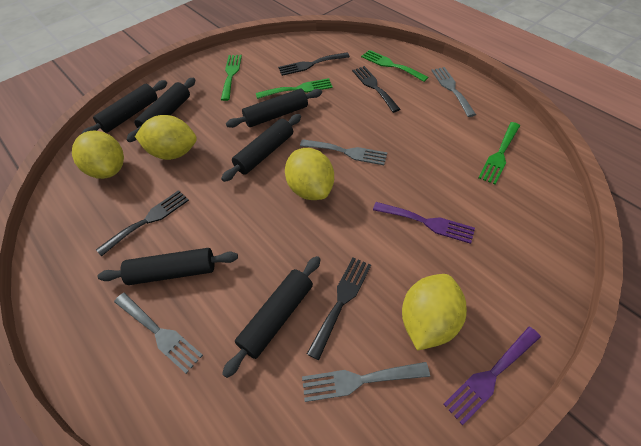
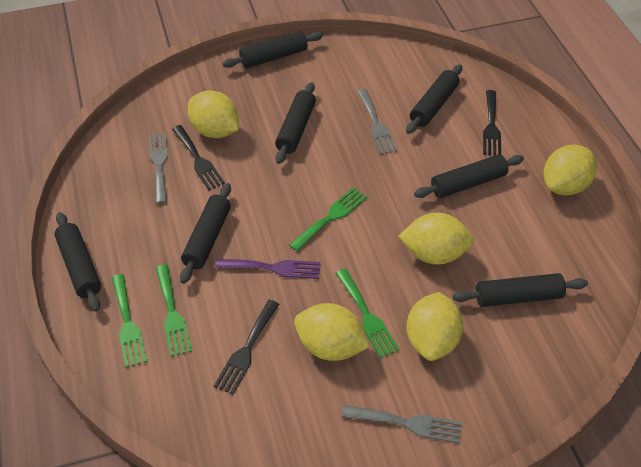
black fork: [96,190,189,256] [278,52,350,76] [307,257,371,360] [352,66,400,113] = 4 -> [172,125,225,190] [214,300,279,395] [483,90,501,156] = 3
black rolling pin: [82,80,167,133] [97,248,238,285] [127,78,195,142] [221,114,301,182] [222,256,321,378] [226,89,322,128] = 6 -> [54,212,101,312] [180,183,231,284] [223,31,323,68] [275,82,316,164] [406,64,462,134] [414,154,524,198] [452,273,588,307] = 7
grey fork: [114,293,203,374] [300,139,388,165] [302,362,430,402] [431,67,476,117] = 4 -> [149,133,168,204] [342,405,462,443] [357,89,398,154] = 3
purple fork: [373,202,475,244] [443,327,541,425] = 2 -> [215,259,321,279] = 1
yellow lemon: [72,130,124,179] [135,115,197,160] [285,148,334,200] [402,274,467,351] = 4 -> [188,90,239,138] [294,303,370,361] [398,213,474,265] [407,292,463,361] [544,144,597,195] = 5

